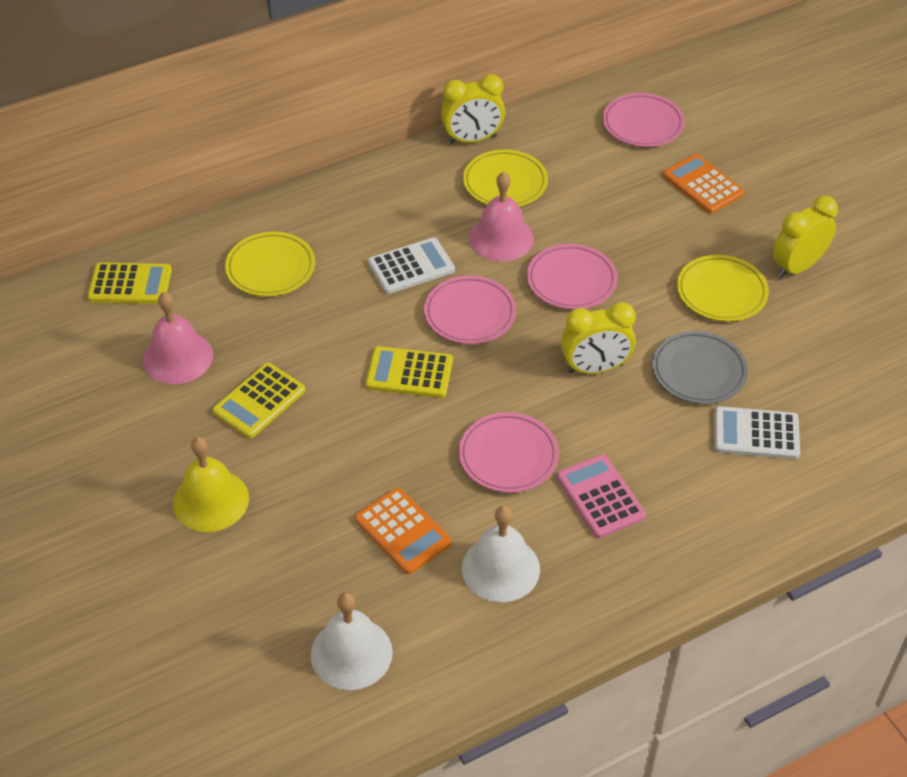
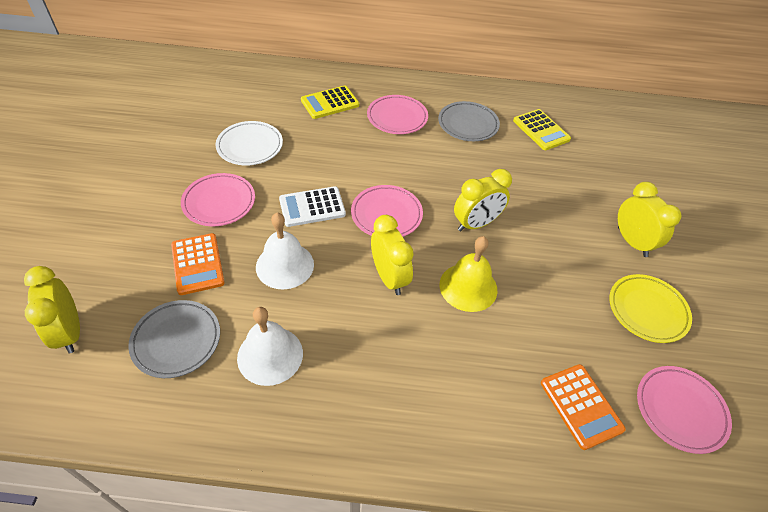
grey plate: [652,331,748,404] = 1 -> [128,300,220,378] [438,101,500,141] = 2
pink bell: [143,292,213,384] [469,172,534,261] = 2 -> none = 0
pink calculator: [556,454,646,538] = 1 -> none = 0
white calculator: [368,238,455,294] [714,406,800,459] = 2 -> [279,186,346,227] = 1
white plate: none = 0 -> [216,121,283,165] = 1
yellow calculator: [88,262,172,304] [212,363,305,439] [366,346,453,398] = 3 -> [301,86,359,119] [513,109,571,150] = 2
yellow clock: [441,74,505,144] [561,302,636,374] [773,196,838,279] = 3 -> [24,266,80,353] [371,215,414,295] [454,169,512,231] [618,182,682,257] = 4
yellow plate: [225,232,315,296] [463,150,548,206] [677,255,769,321] = 3 -> [609,274,692,343] = 1

